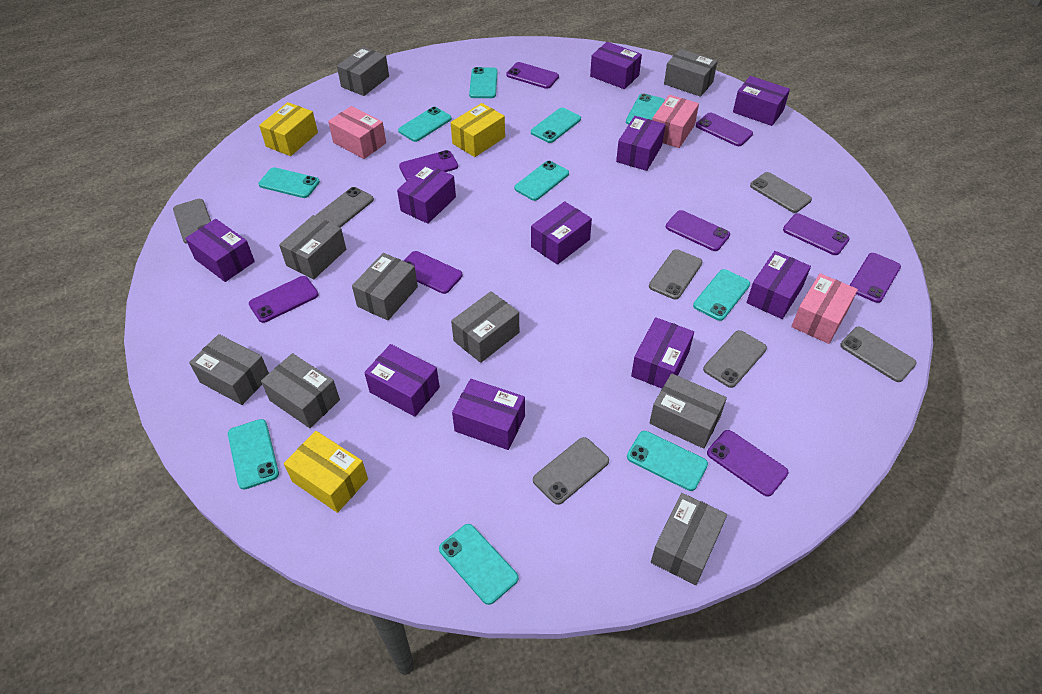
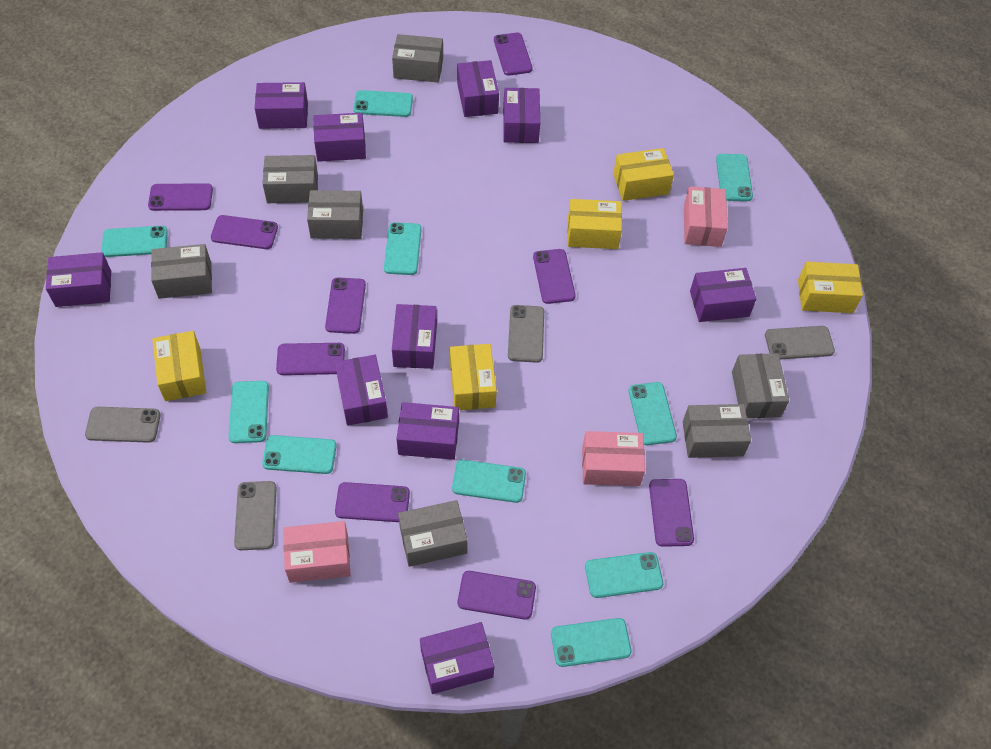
grey box: [189,334,269,405] [261,353,340,428] [279,215,346,279] [337,47,389,96] [352,253,418,321] [451,291,519,363] [649,373,727,449] [651,493,727,585] [664,49,717,97] = 9 -> [151,244,212,299] [263,155,318,203] [307,190,363,239] [392,34,443,83] [398,500,467,567] [683,404,751,458] [732,353,789,418] = 7
grey phone: [173,199,211,244] [315,187,374,228] [533,437,609,505] [649,249,702,300] [703,330,767,388] [750,172,812,213] [840,326,917,382] = 7 -> [85,407,161,443] [234,481,277,550] [508,305,544,363] [765,326,835,359] = 4
yellow box: [259,102,318,156] [284,431,368,513] [451,103,505,157] = 3 -> [152,331,206,401] [450,344,497,410] [568,199,622,249] [613,148,674,201] [798,262,863,313] = 5

